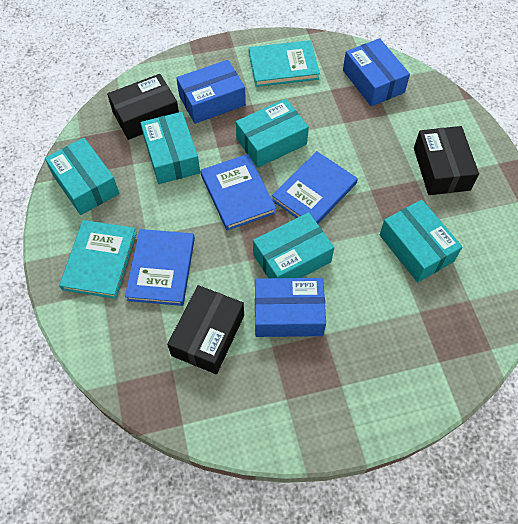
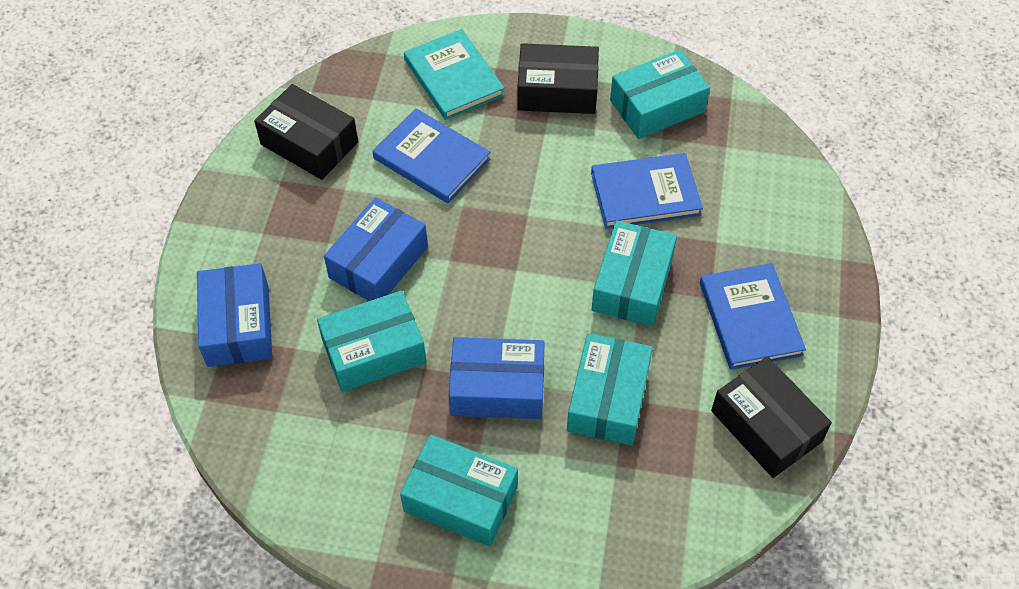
turquoise book: [59,220,137,299] [249,40,320,87] = 2 -> [404,29,505,120] = 1

